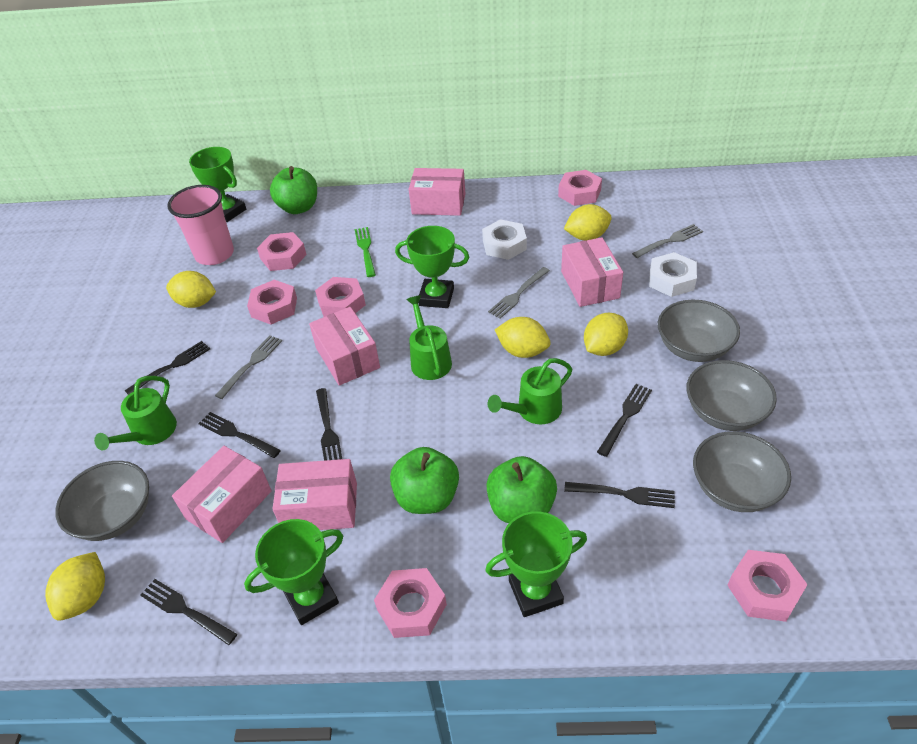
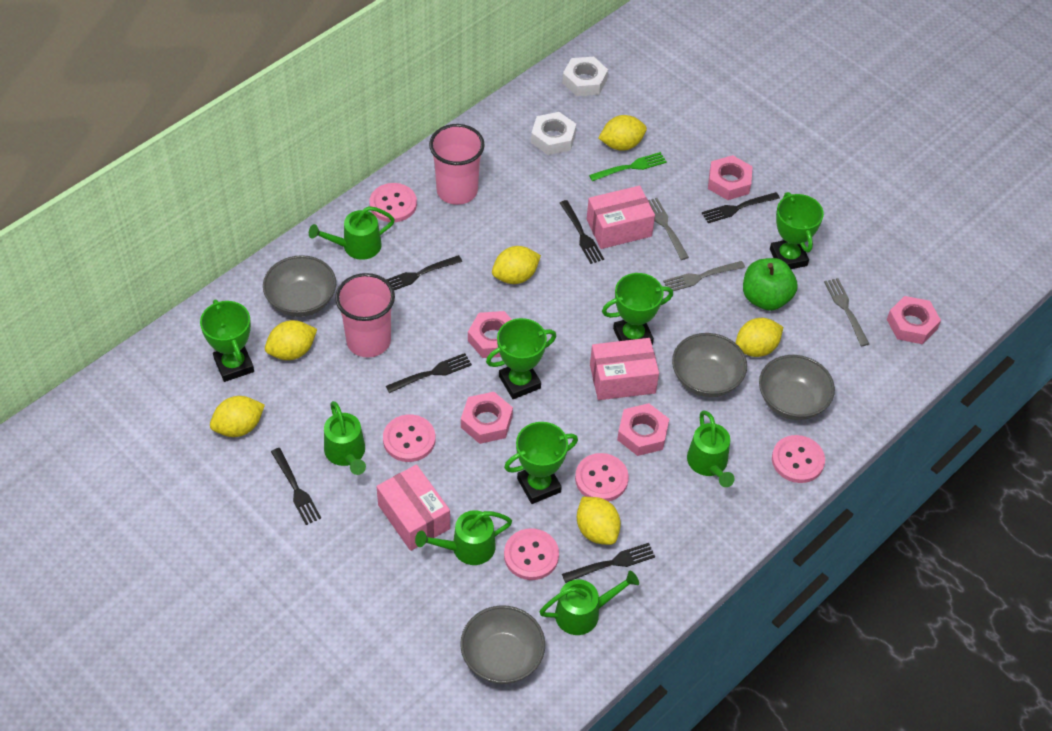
green apple: [270,166,317,214] [390,447,459,514] [486,456,557,523] = 3 -> [743,258,798,311] = 1
green trophy: [189,147,246,222] [244,519,343,625] [395,226,469,308] [485,511,587,617] = 4 -> [200,300,254,382] [486,318,556,399] [504,422,578,504] [602,273,673,345] [770,192,824,269] = 5
green watering can: [94,376,177,450] [406,295,452,380] [488,358,572,424] = 3 -> [309,206,395,260] [324,401,366,475] [415,510,512,565] [539,571,639,635] [687,411,735,487] = 5
pink box: [172,446,272,543] [272,459,357,530] [309,307,380,385] [409,168,465,216] [561,237,623,307] = 5 -> [376,465,450,551] [587,186,655,249] [590,338,659,400] = 3
pink button: none = 0 -> [370,183,417,222] [383,414,435,462] [504,529,559,580] [575,453,629,502] [772,435,825,483] = 5
pink cup: [167,185,234,265] = 1 -> [335,273,395,357] [429,124,485,205] = 2
pink nut: [247,280,297,325] [257,232,307,271] [315,277,366,317] [374,568,447,638] [558,170,602,206] [727,550,808,622] = 6 -> [461,392,513,444] [468,311,512,358] [617,403,669,456] [708,155,753,200] [887,296,941,344] = 5
yellow lemon: [45,552,105,621] [166,271,216,308] [495,317,551,358] [564,204,612,240] [584,313,628,356] = 5 -> [210,396,265,437] [265,320,317,360] [492,246,541,284] [577,497,621,545] [599,115,647,151] [736,318,783,357] = 6

